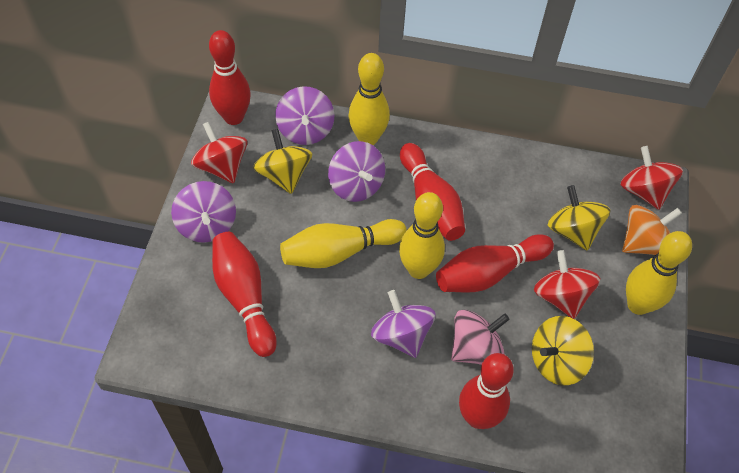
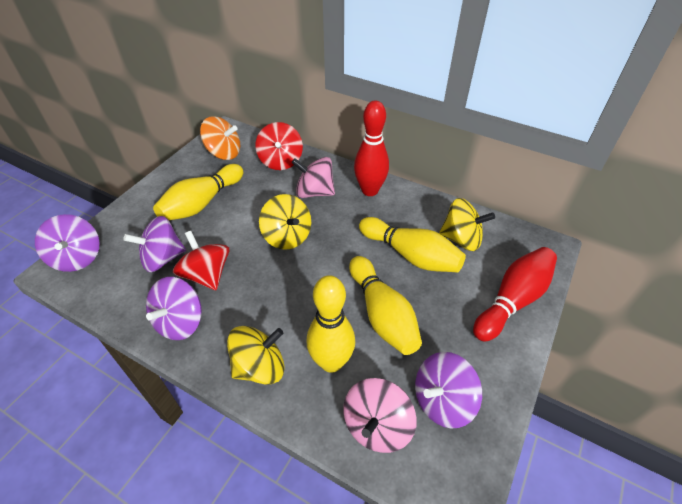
pink spinning top: [451,310,510,365] = 1 -> [291,157,335,198] [343,378,417,453] = 2
red bowling pin: [209,30,251,125] [212,232,277,357] [400,143,465,241] [436,234,554,292] [459,353,514,429] = 5 -> [354,101,389,196] [473,247,557,342] = 2
red spinning top: [191,122,247,183] [534,250,600,319] [620,146,683,210] = 3 -> [173,231,229,290] [255,122,303,170] = 2

